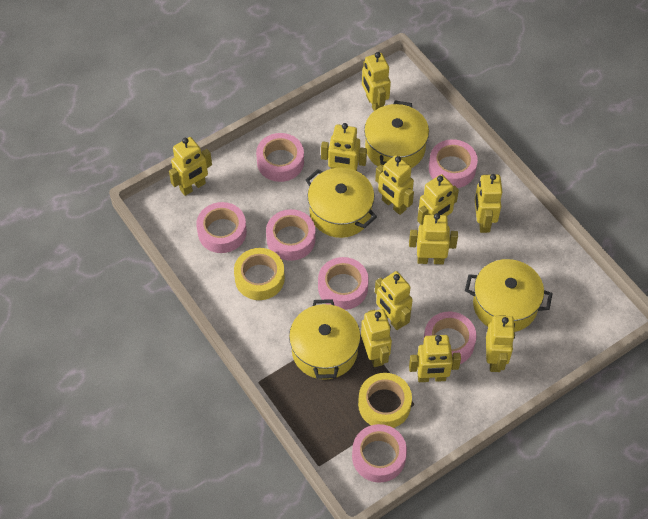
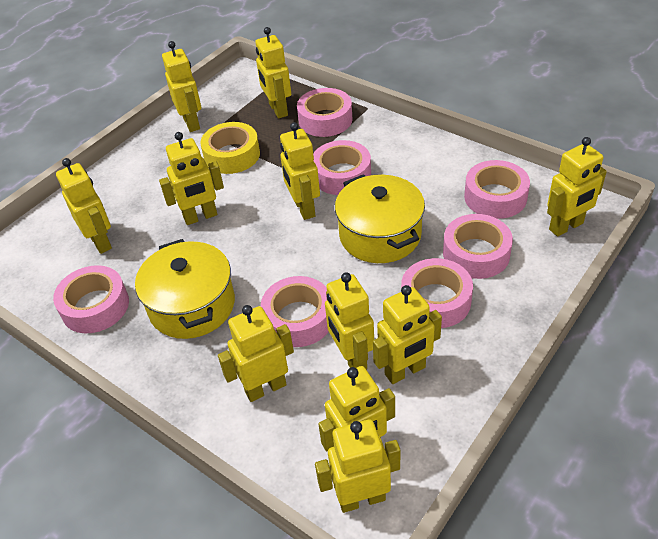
yellow pot: [289,299,361,380] [306,168,377,238] [364,100,429,168] [465,259,553,332] = 4 -> [135,239,235,339] [335,174,425,263] = 2
yellow tape: [234,248,285,300] [358,373,412,428] = 2 -> [200,122,260,174] = 1

